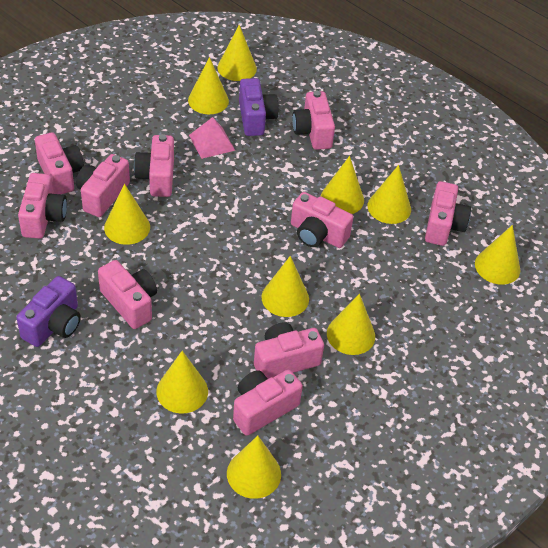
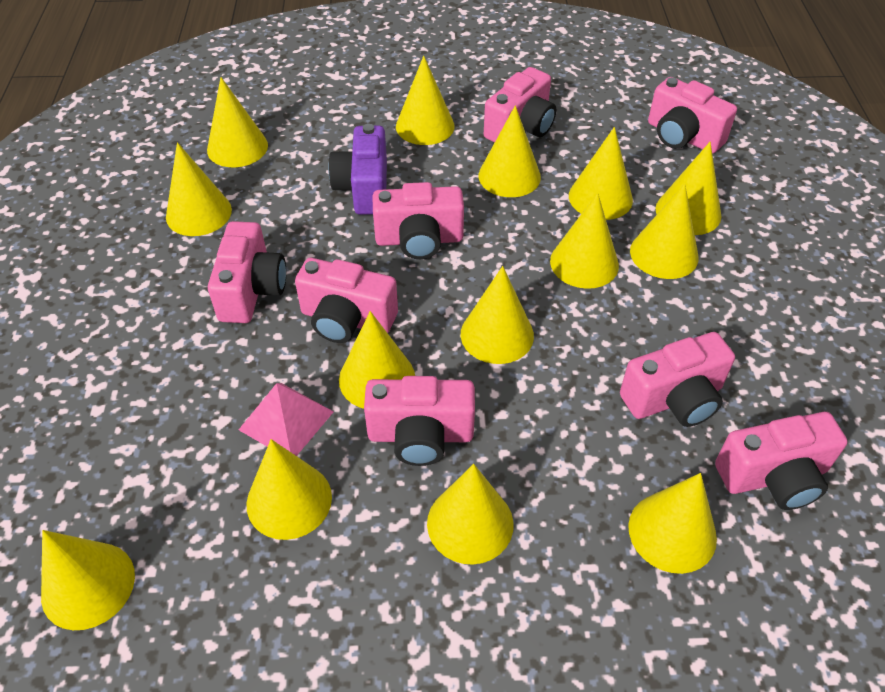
pink camera: [18,173,67,239] [35,132,84,194] [76,154,130,217] [98,260,157,329] [134,134,174,197] [233,370,303,436] [254,322,324,379] [291,192,353,248] [292,91,335,150] [425,181,471,246] = 10 -> [208,221,286,323] [295,258,398,343] [364,376,475,466] [372,182,464,259] [484,67,556,143] [620,332,735,427] [648,77,737,154] [715,412,848,510] = 8
purple camera: [16,276,81,347] [239,78,279,136] = 2 -> [328,124,387,215] = 1
yellow cone: [104,184,150,245] [156,351,208,413] [188,57,229,114] [218,25,257,81] [227,436,281,499] [261,256,309,317] [321,156,364,214] [327,293,375,355] [368,165,411,224] [475,225,520,285] = 10 -> [41,530,135,630] [166,142,232,236] [207,77,268,167] [247,439,332,540] [339,311,415,409] [396,56,455,145] [427,464,514,564] [461,266,534,364] [479,105,541,197] [550,193,619,289] [569,127,633,220] [628,473,717,574] [630,184,699,279] [655,142,721,235] = 14

